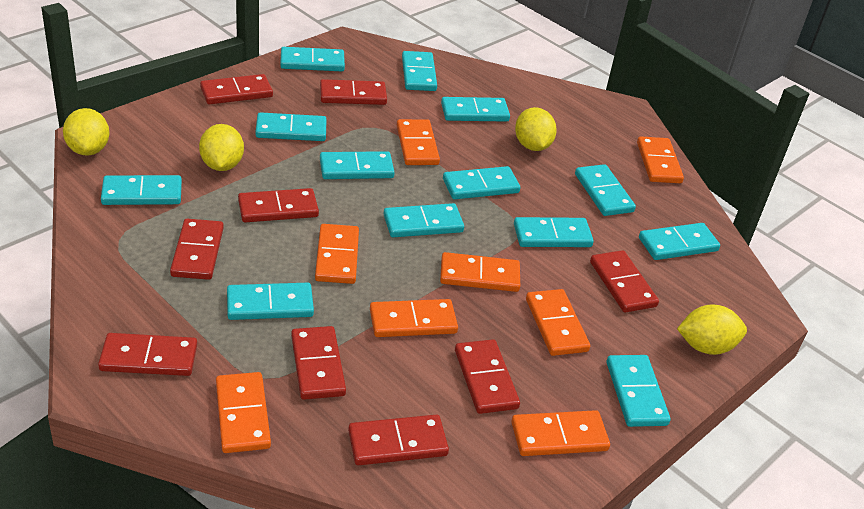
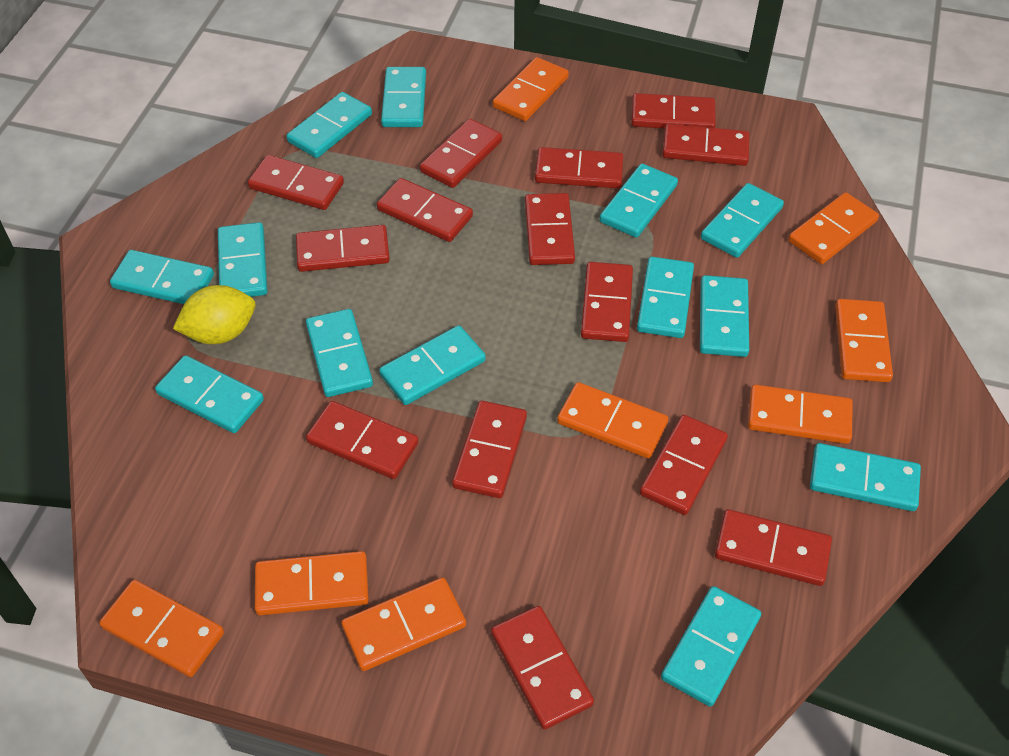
red domino: [98,333,197,376] [170,219,224,280] [200,74,273,104] [238,188,319,222] [291,326,346,400] [320,79,387,105] [348,414,449,465] [455,339,520,414] [590,250,659,313] = 9 -> [248,155,344,210] [296,225,390,272] [306,401,419,479] [377,178,473,242] [420,119,502,188] [452,401,527,498] [491,606,594,729] [525,193,575,265] [535,147,623,188] [581,262,633,342] [631,93,716,129] [640,415,728,515] [662,123,750,166] [715,509,832,586] = 14
yellow lemon: [63,108,110,155] [199,124,244,171] [515,107,557,151] [677,304,747,355] = 4 -> [173,285,255,344] = 1

